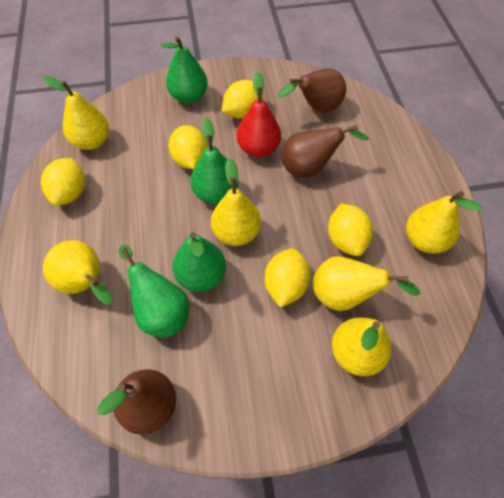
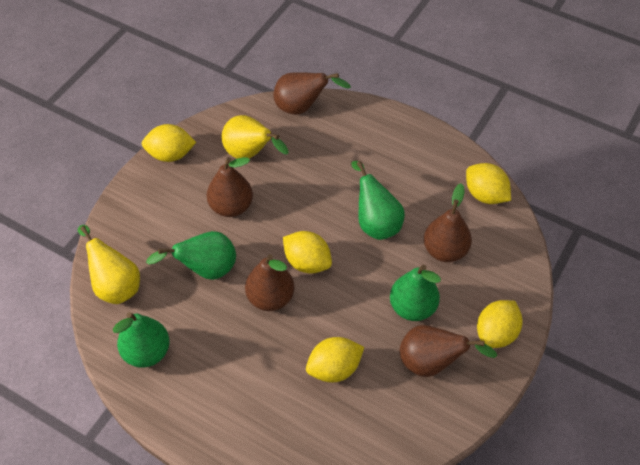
brown pear: [97,369,176,435] [278,68,346,113] [282,125,369,178] = 3 -> [207,157,253,217] [245,254,294,311] [274,72,351,115] [400,325,497,377] [424,183,472,262] = 5
red pear: [237,72,281,157] = 1 -> none = 0
yellow pear: [43,76,109,150] [43,240,113,304] [211,158,261,246] [313,256,420,311] [332,317,392,376] [406,191,482,254] = 6 -> [78,225,140,304] [222,115,289,159] = 2

